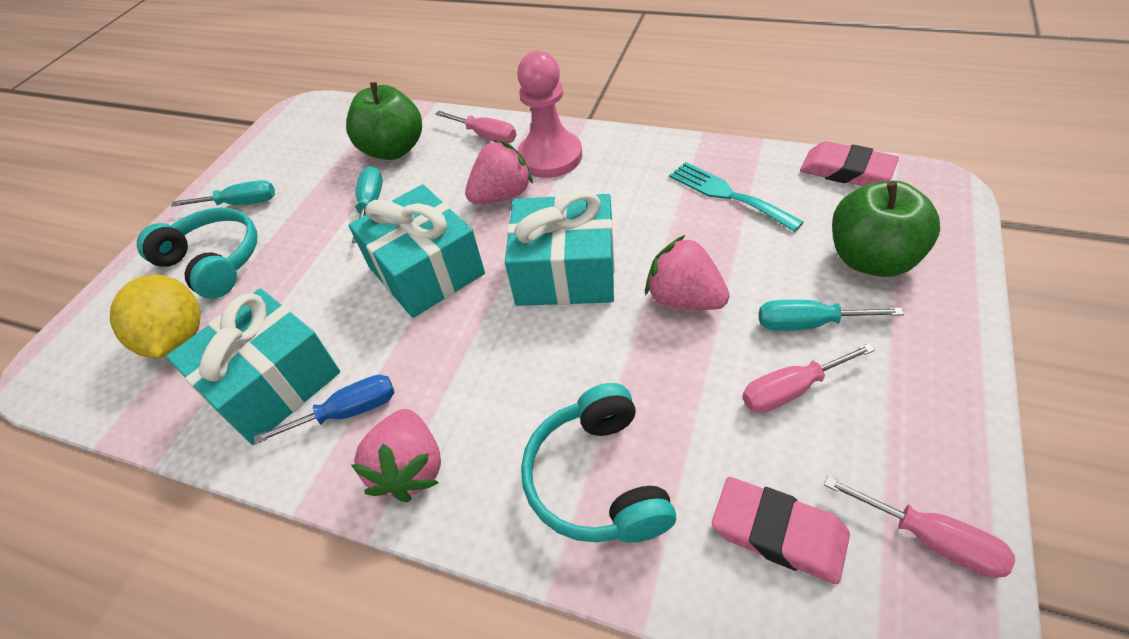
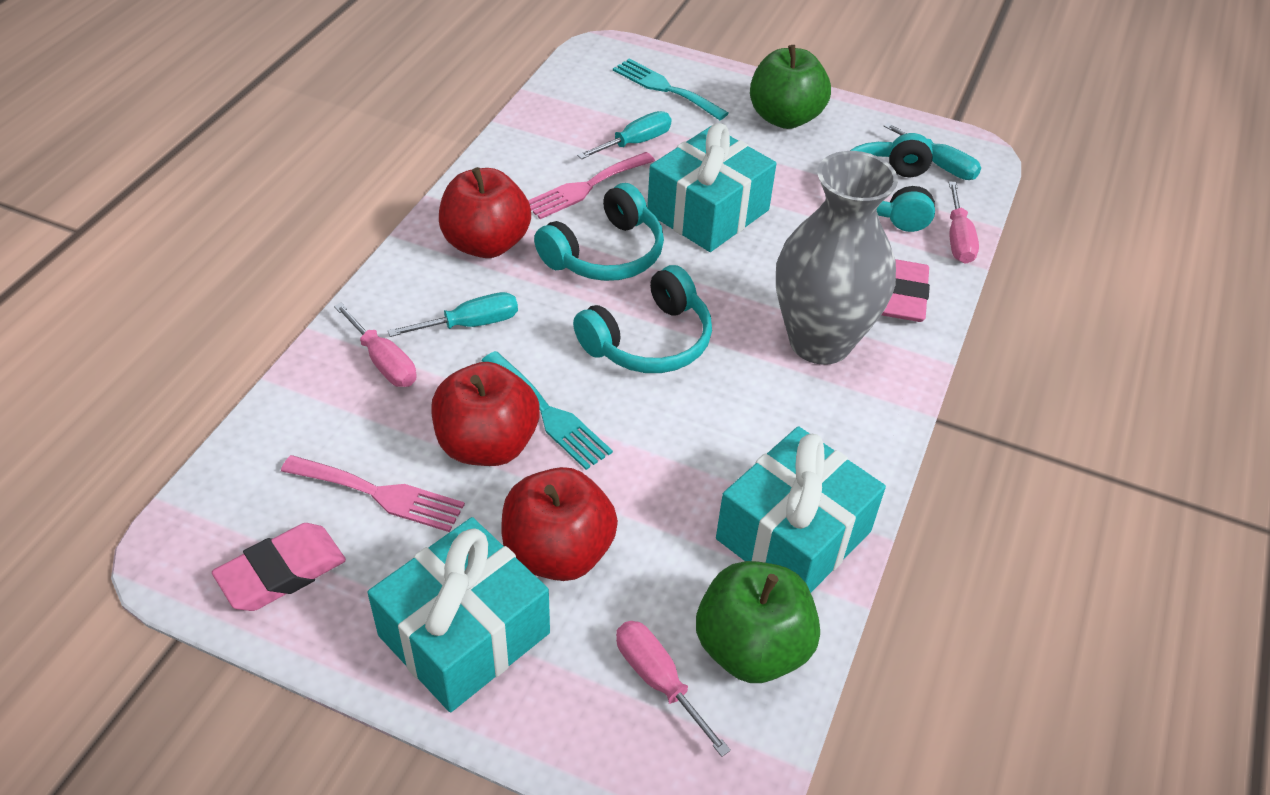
blue screwdriver: [253,375,394,444] = 1 -> none = 0
grey vase: none = 0 -> [776,151,898,365] = 1
pink fork: none = 0 -> [281,455,465,532] [528,152,655,219] = 2
pink pawn: [517,51,582,178] = 1 -> none = 0
pink strawberry: [351,409,441,502] [465,140,533,204] [645,235,730,310] = 3 -> none = 0
red apple: none = 0 -> [431,362,540,466] [439,167,531,258] [502,467,618,581] = 3
turquoise fork: [669,162,804,232] = 1 -> [482,351,613,470] [613,59,728,120] = 2
turquoise headphones: [137,207,257,299] [521,383,676,543] = 2 -> [534,183,664,281] [573,265,712,373] [850,133,935,232] = 3
yellow lemon: [110,274,201,358] = 1 -> none = 0

